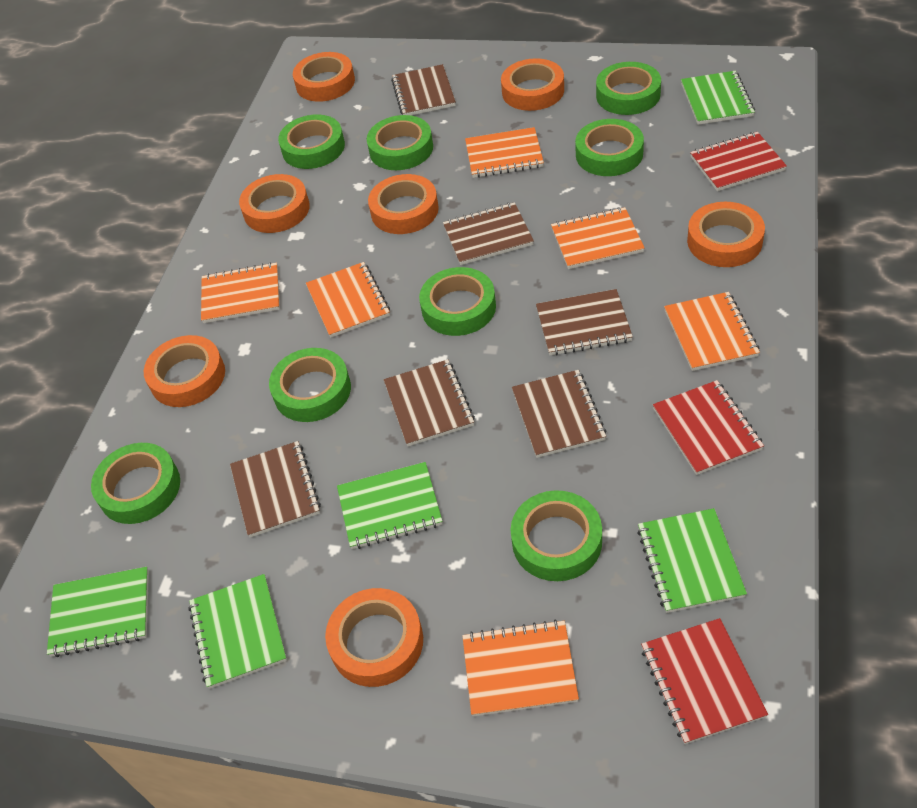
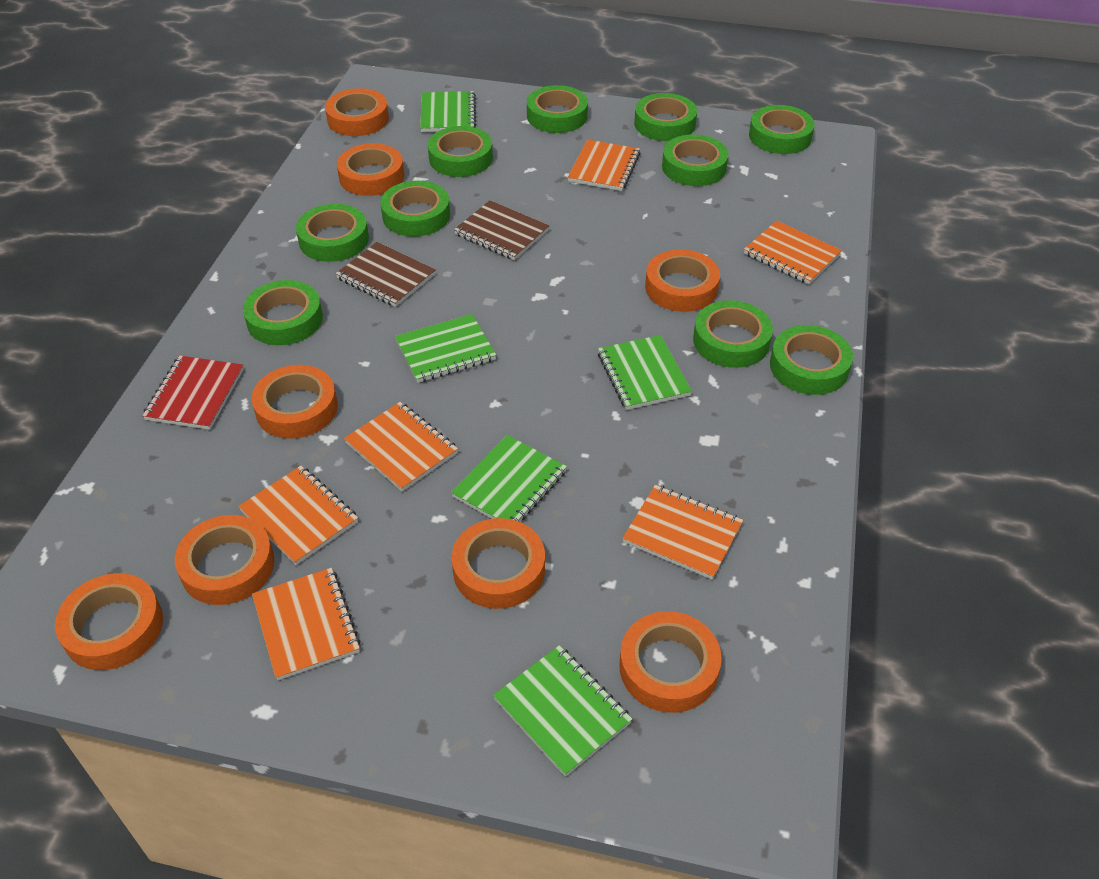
brown notebook: [230,441,321,537] [384,359,475,446] [391,64,456,115] [443,202,534,265] [512,370,606,458] [536,289,633,356] = 6 -> [336,242,436,307] [454,200,549,260] = 2
green tape: [91,443,180,524] [269,348,351,422] [278,115,345,169] [367,115,433,170] [419,267,496,336] [511,490,602,581] [575,119,644,176] [596,62,661,115] = 8 -> [243,280,323,345] [296,204,369,262] [381,181,450,237] [428,126,493,177] [527,85,588,133] [634,93,697,141] [662,134,729,186] [693,300,773,368] [749,105,815,154] [770,325,853,395] = 10
orange tape: [144,335,225,407] [239,174,310,233] [293,52,355,102] [325,588,423,687] [368,174,439,234] [501,58,564,111] [687,202,765,267] = 7 -> [55,573,163,670] [175,515,274,605] [251,365,338,439] [325,88,389,136] [337,143,404,196] [451,518,545,609] [619,611,722,713] [645,249,720,312] = 8
red notebook: [641,618,768,744] [653,380,764,475] [690,132,787,191] = 3 -> [142,356,244,430] = 1

